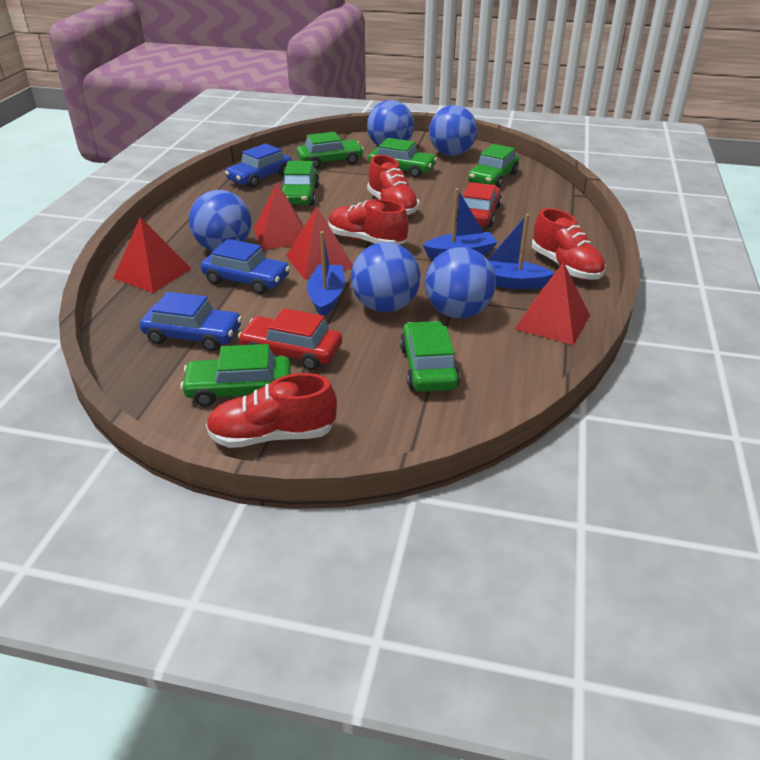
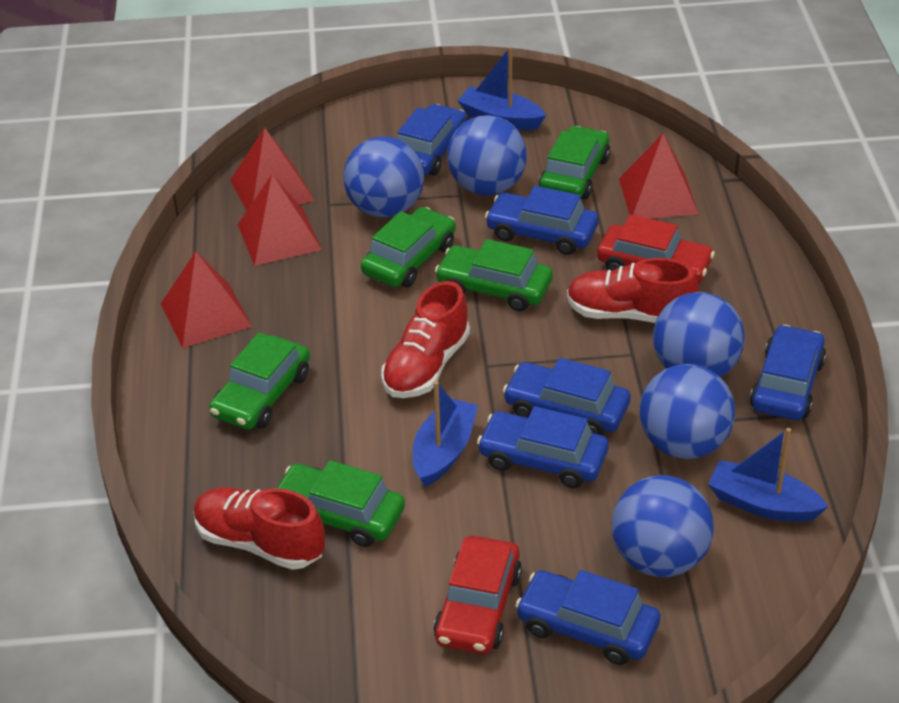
blue car: [139,292,242,351] [201,239,290,294] [225,144,292,188] = 3 -> [397,104,467,176] [477,406,609,488] [485,186,599,255] [503,358,631,435] [515,570,660,665] [750,325,826,420] = 6
green car: [180,344,291,407] [282,161,319,206] [296,132,364,169] [368,138,437,178] [400,321,460,392] [468,144,519,188] = 6 -> [209,332,310,430] [277,460,405,547] [361,207,456,288] [435,239,553,312] [539,126,610,200] = 5
red shoe: [206,373,337,448] [328,199,409,245] [367,155,419,215] [532,208,606,280] = 4 -> [194,487,325,570] [381,281,470,398] [567,258,699,323] = 3

